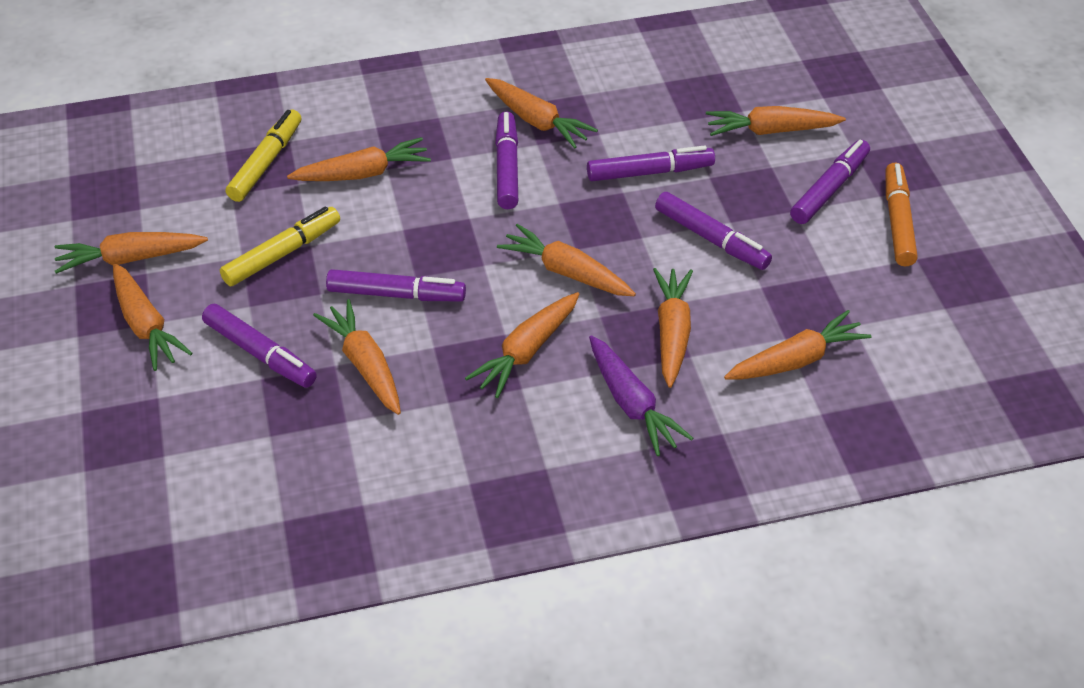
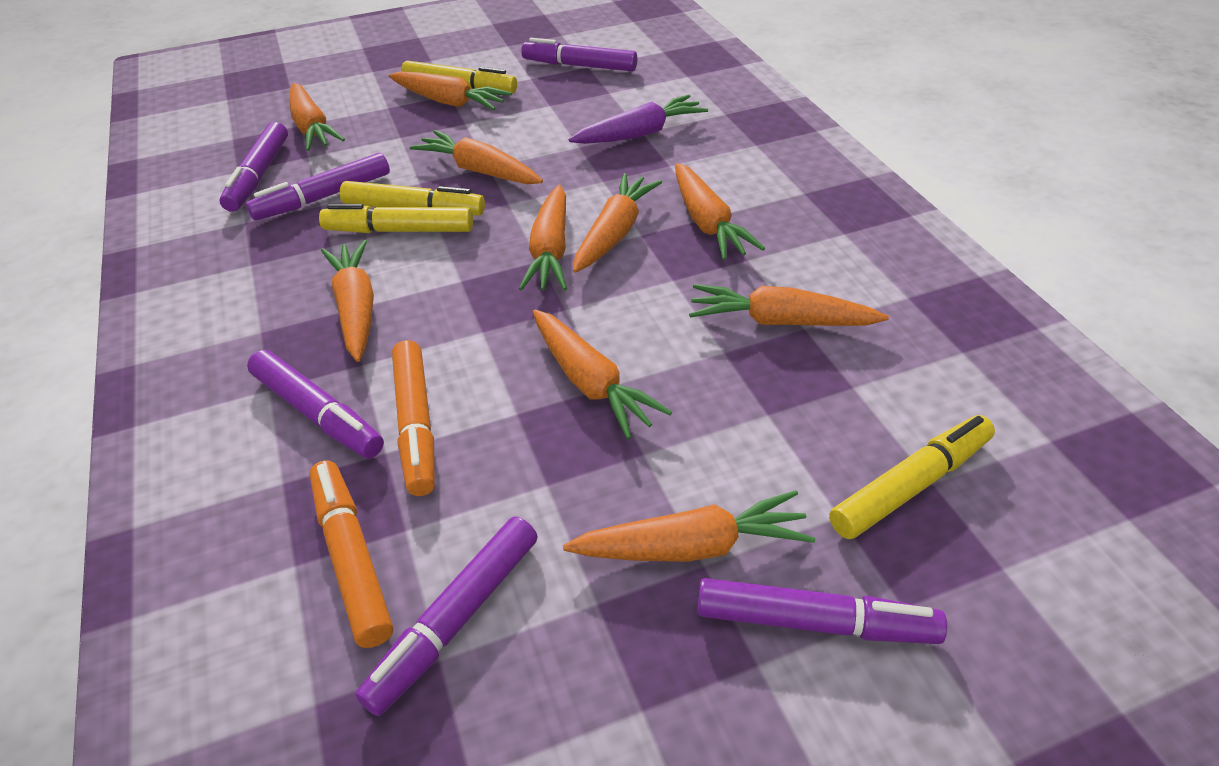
orange marker: [885,163,918,266] = 1 -> [309,460,393,648] [392,340,435,496] = 2
yellow marker: [220,207,340,286] [226,109,302,202] = 2 -> [319,204,473,233] [340,181,485,215] [401,60,517,94] [829,415,995,539] = 4

